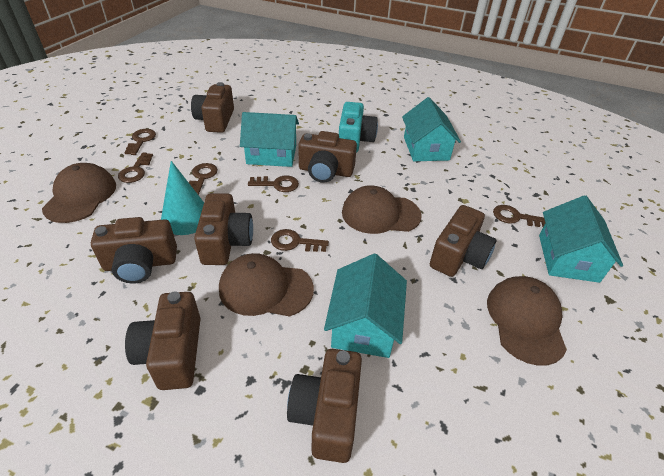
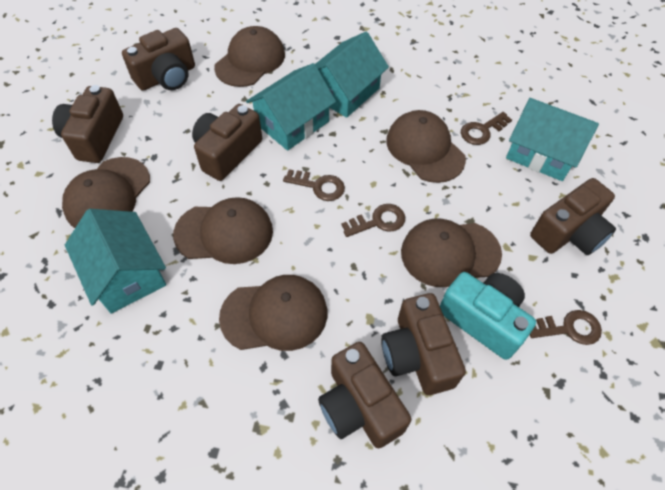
brown camera: [91,217,177,284] [125,292,201,390] [191,82,234,133] [194,193,253,265] [287,349,362,463] [298,131,357,183] [430,205,496,277] = 7 -> [52,85,123,163] [122,28,195,91] [192,104,262,181] [318,342,411,448] [381,293,466,395] [530,178,616,255] = 6
brown cap: [42,163,116,223] [219,253,314,317] [342,185,422,234] [487,276,567,366] = 4 -> [62,157,150,228] [173,197,273,264] [214,26,285,87] [219,275,327,351] [386,110,466,183] [401,219,502,287] = 6
brown key: [118,153,153,183] [124,129,156,155] [189,163,218,195] [248,176,299,192] [271,229,329,252] [493,205,545,227] = 6 -> [283,169,345,201] [342,204,405,237] [461,112,512,145] [530,310,602,345] = 4
turquoise cone: [161,161,204,235] = 1 -> none = 0

